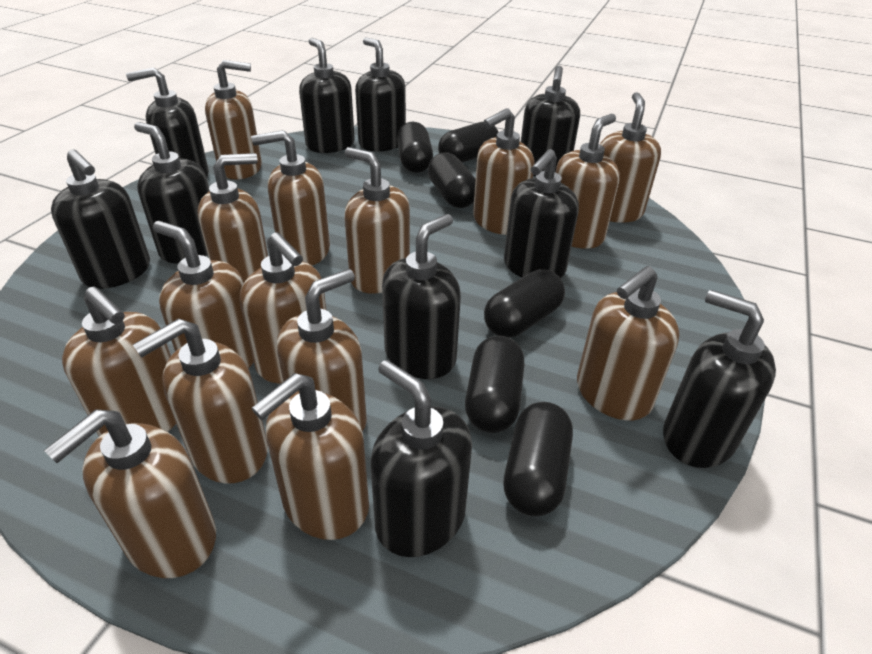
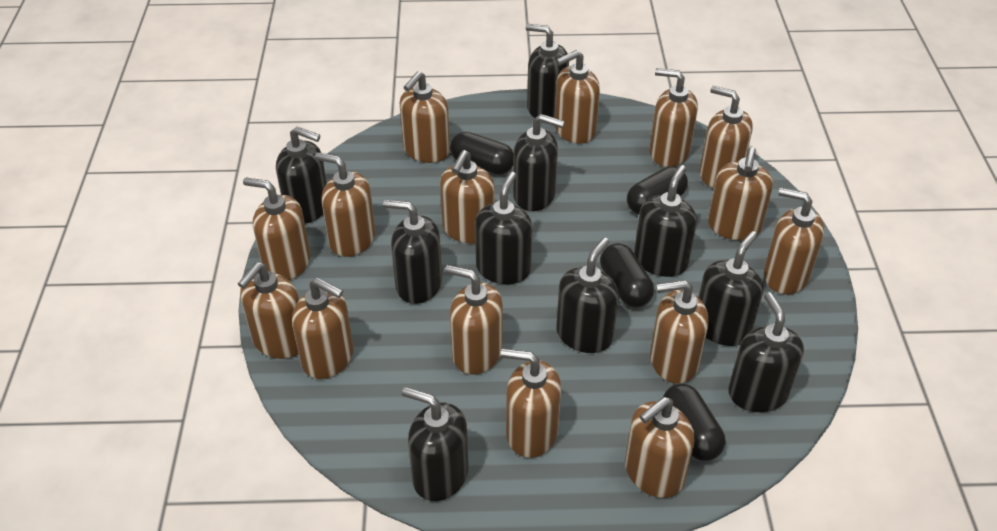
black capsule: [397,122,433,173] [428,153,476,208] [438,122,498,163] [465,336,524,433] [484,269,565,338] [504,402,573,517] = 6 -> [450,132,514,175] [600,243,654,307] [627,166,688,215] [663,384,725,461] = 4

